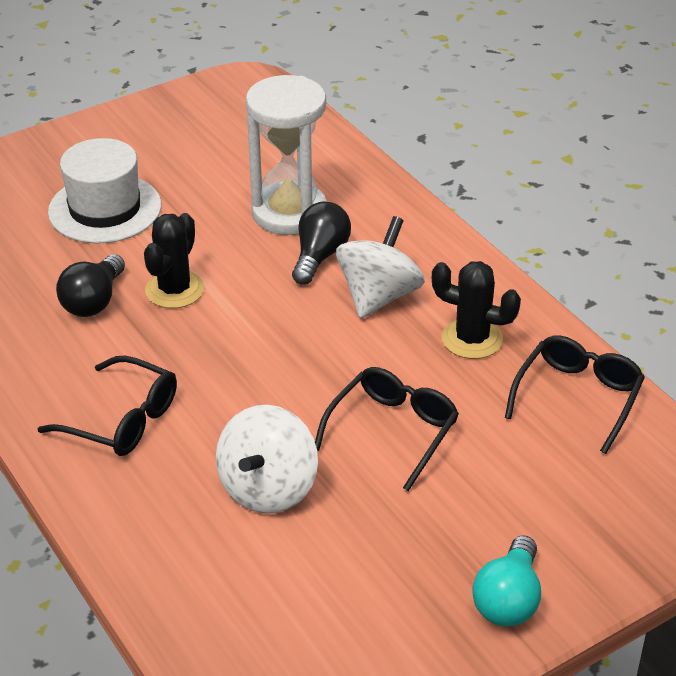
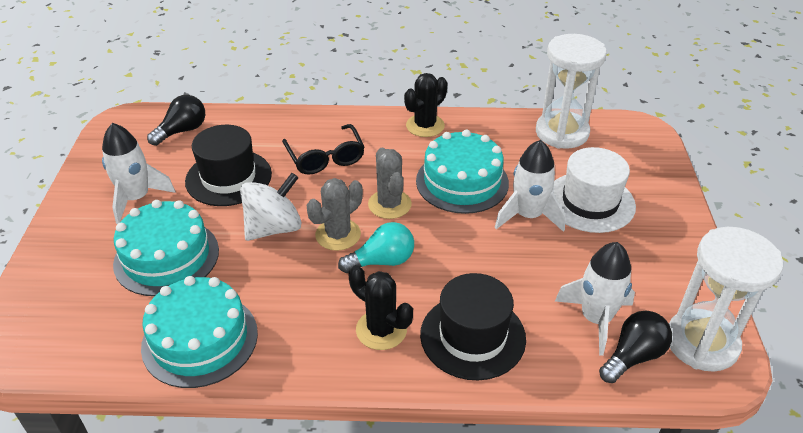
black glasses: [38,356,177,456] [315,367,459,491] [505,335,645,454] = 3 -> [282,124,364,175] = 1
black hat: none = 0 -> [185,125,272,206] [420,273,526,380] = 2
grey cactus: none = 0 -> [307,178,363,251] [368,148,412,219] = 2
turquoise cake: none = 0 -> [113,200,219,296] [141,276,258,388] [416,130,509,214] = 3
white hourglass: [246,75,327,235] = 1 -> [536,34,607,149] [669,227,783,372] = 2
white rocket: none = 0 -> [102,123,176,224] [495,140,565,232] [555,242,635,356] = 3
white spinning top: [216,405,318,514] [336,216,425,318] = 2 -> [240,173,302,241] = 1

